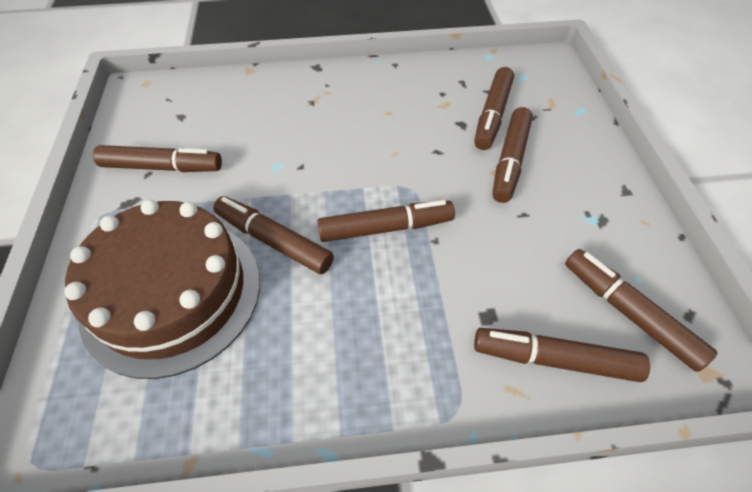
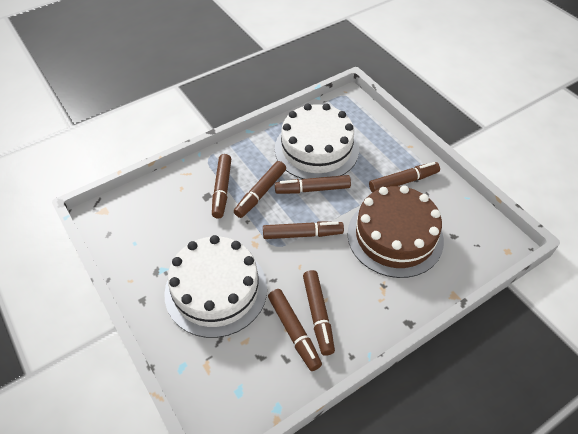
white cake: none = 0 -> [164,235,267,338] [275,103,359,179] = 2

